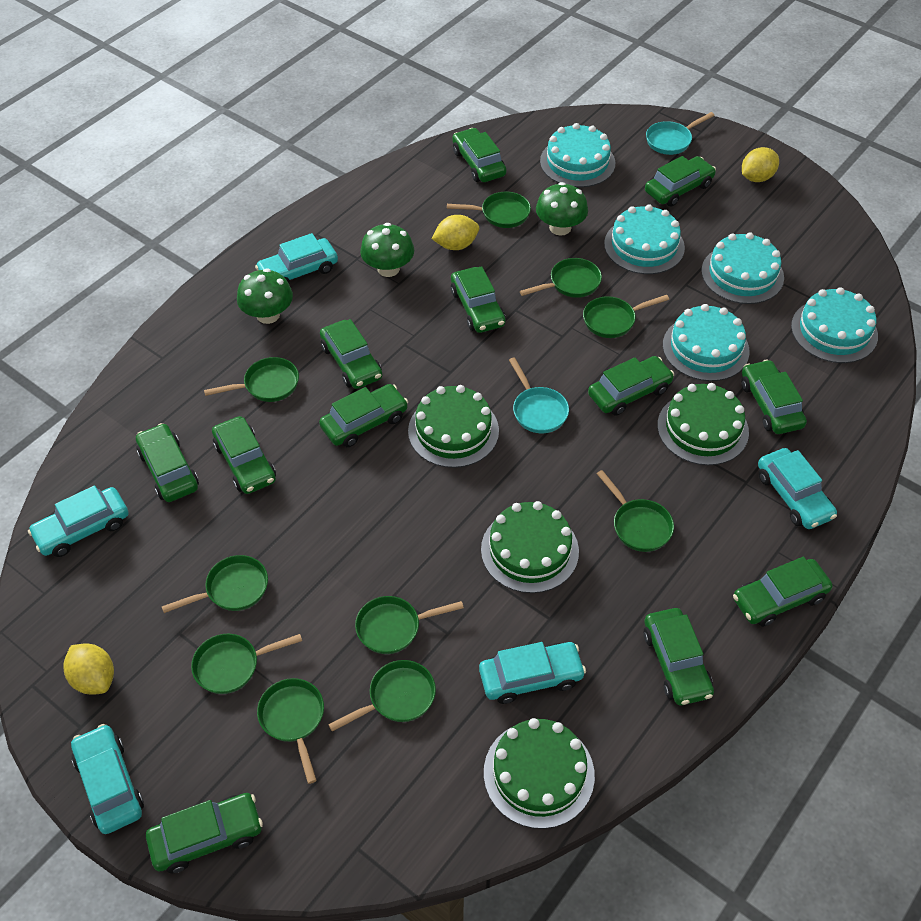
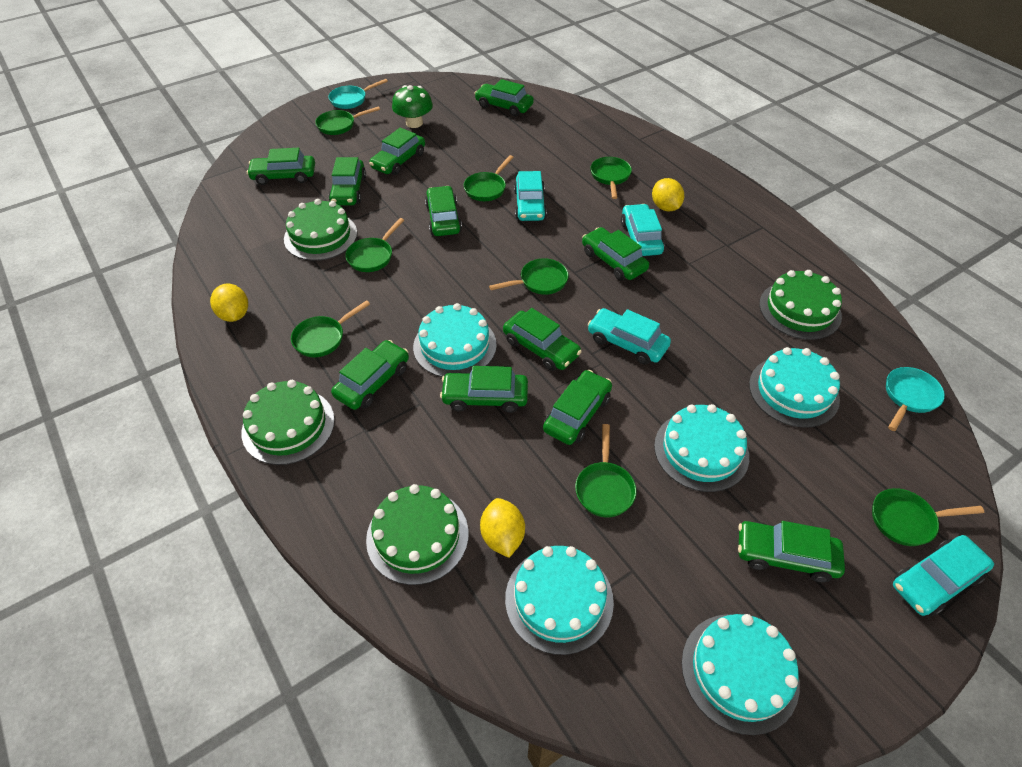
green car: [136,423,199,502] [146,793,263,873] [212,416,276,494] [319,384,408,447] [320,319,382,389] [451,266,506,333] [452,128,506,182] [588,356,674,416] [643,608,714,705] [645,156,716,207] [733,557,833,627] [741,359,807,434] = 12 -> [247,148,315,185] [329,157,366,205] [331,340,409,410] [369,128,425,175] [425,186,462,236] [440,366,528,413] [474,79,534,116] [503,308,582,371] [543,370,612,445] [582,227,649,280] [738,521,845,582] = 11
green mushroom: [237,268,293,324] [360,223,414,277] [536,182,588,236] = 3 -> [392,85,433,128] = 1
green pan: [162,555,268,613] [191,634,302,694] [204,357,299,402] [257,678,324,784] [328,660,436,732] [355,596,464,654] [447,191,531,228] [520,258,602,298] [583,295,669,338] [597,470,674,552] = 10 -> [291,300,370,357] [315,106,380,135] [345,218,404,272] [464,155,514,201] [489,258,569,295] [575,424,637,517] [590,157,632,199] [872,488,984,546] = 8
turquoise car: [28,485,128,557] [71,724,144,834] [255,233,338,283] [479,642,586,704] [758,448,837,529] = 5 -> [514,171,547,221] [587,308,671,364] [621,204,664,256] [893,535,994,616] = 4

